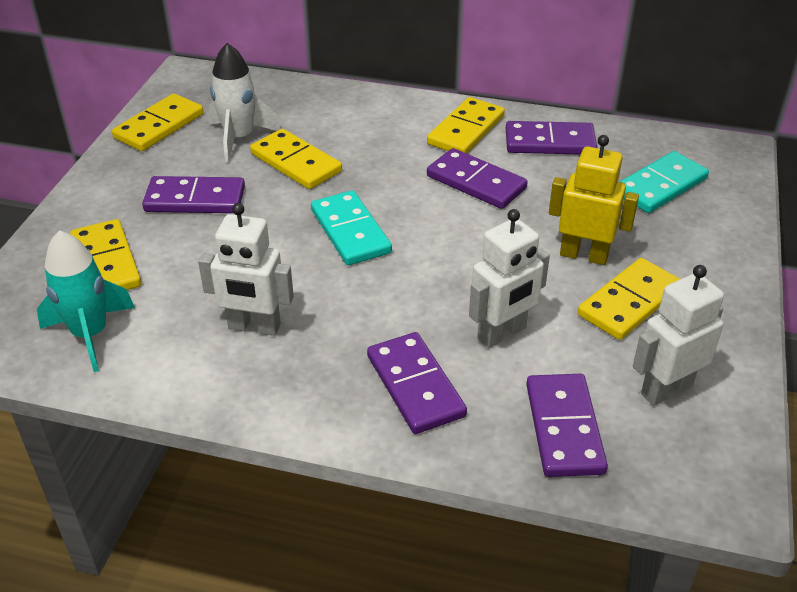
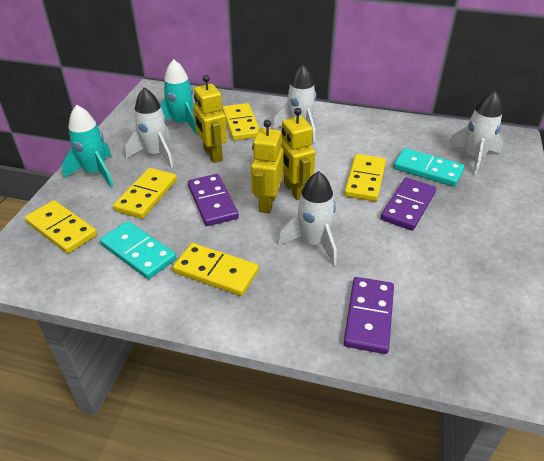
purple domino: [142,176,245,213] [367,332,467,434] [427,148,528,209] [506,121,597,155] [526,374,608,477] = 5 -> [188,174,239,226] [344,277,394,354] [381,177,436,230] = 3
turquoise rocket: [37,230,135,372] = 1 -> [62,105,113,187] [160,59,198,135] = 2
white robot: [198,203,294,336] [469,209,550,348] [633,265,724,406] = 3 -> none = 0
white rocket: [209,43,280,163] = 1 -> [125,87,173,168] [273,64,317,143] [278,171,336,265] [447,91,503,176] = 4
yellow robot: [549,135,639,265] = 1 -> [193,75,227,163] [251,120,284,214] [281,108,315,200] = 3

